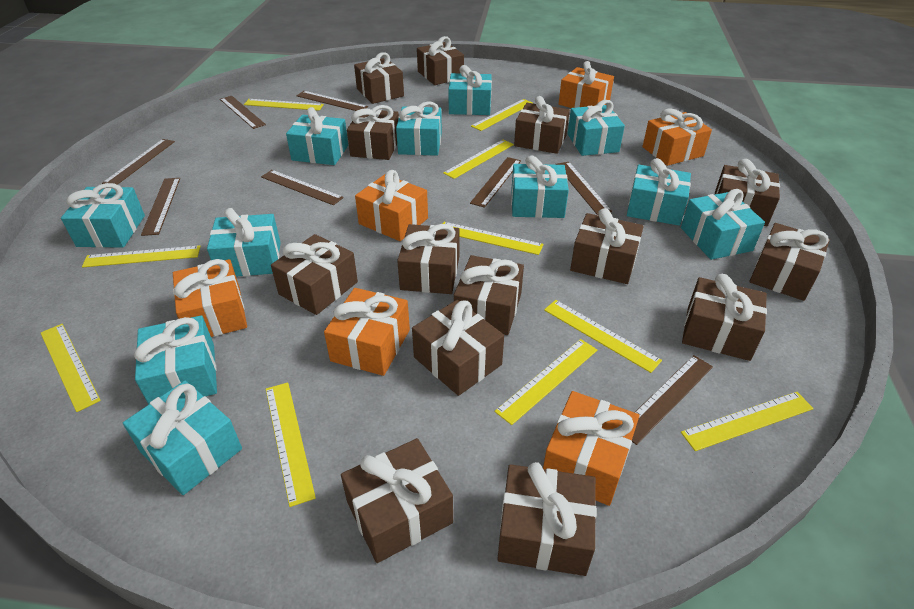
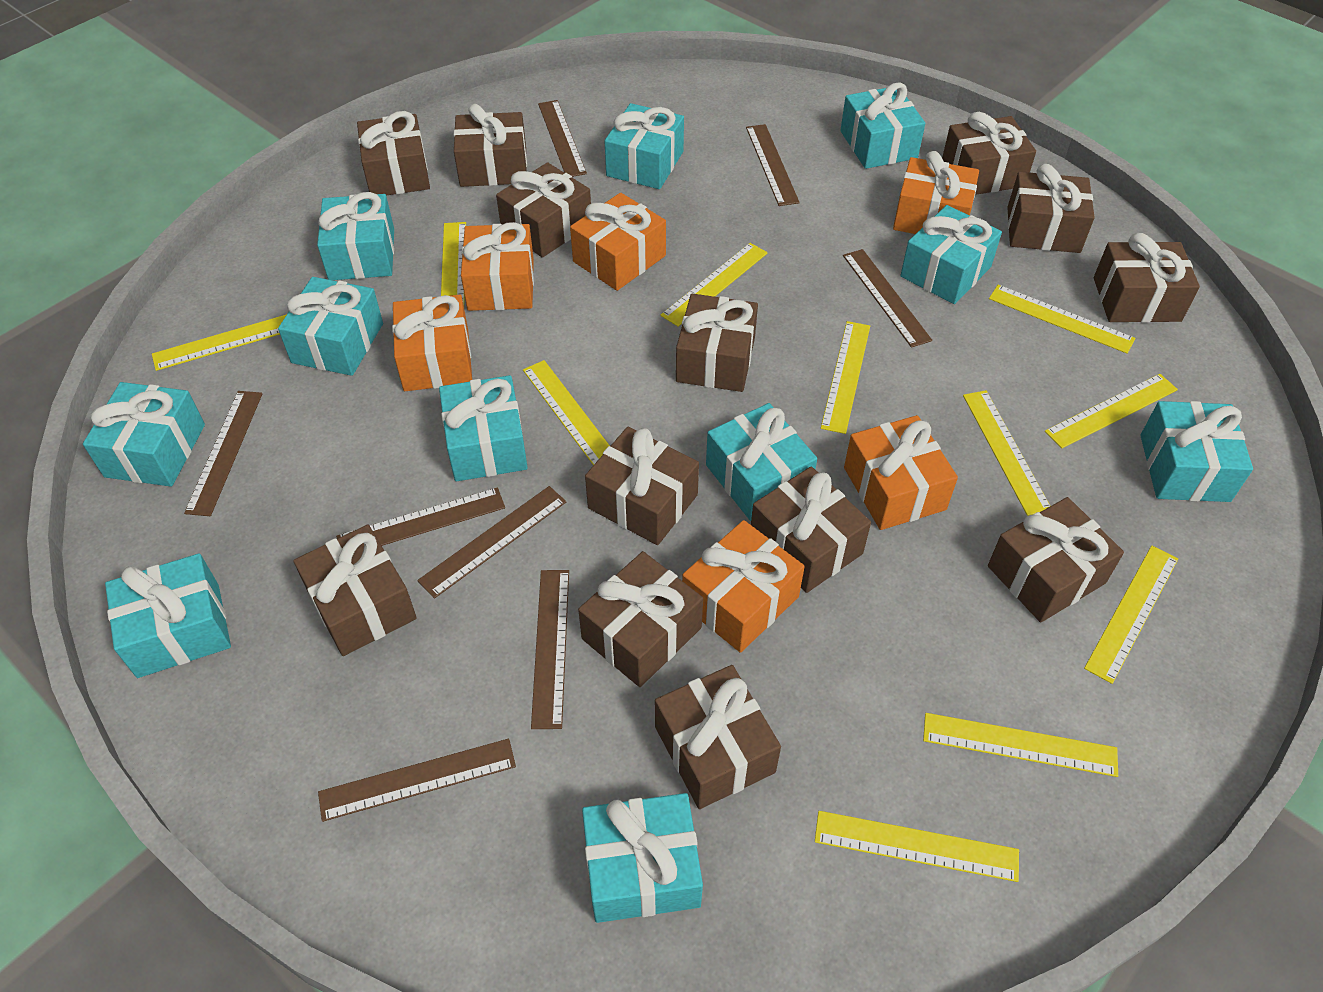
brown gift: [271,234,358,315] [341,438,453,563] [347,105,399,160] [354,52,404,104] [397,224,459,294] [412,300,504,396] [417,36,464,85] [454,255,524,335] [497,462,597,576] [514,96,570,154] [570,208,644,284] [682,274,767,361] [715,159,780,226] [749,223,830,301] = 14 -> [293,525,417,656] [357,111,430,196] [454,104,527,187] [496,162,591,258] [578,551,703,687] [585,427,699,545] [655,665,781,809] [676,294,758,392] [751,466,871,593] [942,112,1036,195] [988,497,1124,622] [1007,164,1095,253] [1094,233,1200,323] = 13
yellow ruler: [41,324,101,412] [82,245,200,267] [244,99,324,111] [266,382,316,507] [443,140,514,179] [443,222,544,255] [471,99,533,131] [494,339,597,425] [544,300,662,373] [681,392,814,451] = 10 -> [152,314,287,371] [441,222,466,305] [523,360,610,465] [660,243,768,327] [815,811,1019,882] [821,321,870,434] [923,713,1118,777] [963,390,1050,516] [989,285,1135,354] [1045,374,1178,449] [1084,546,1178,684] = 11

